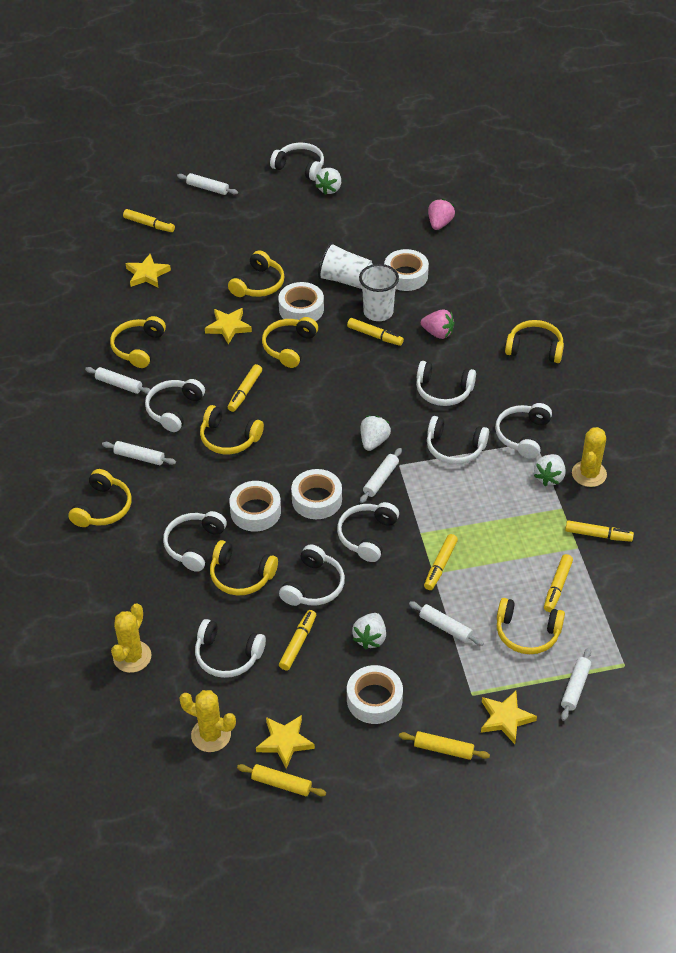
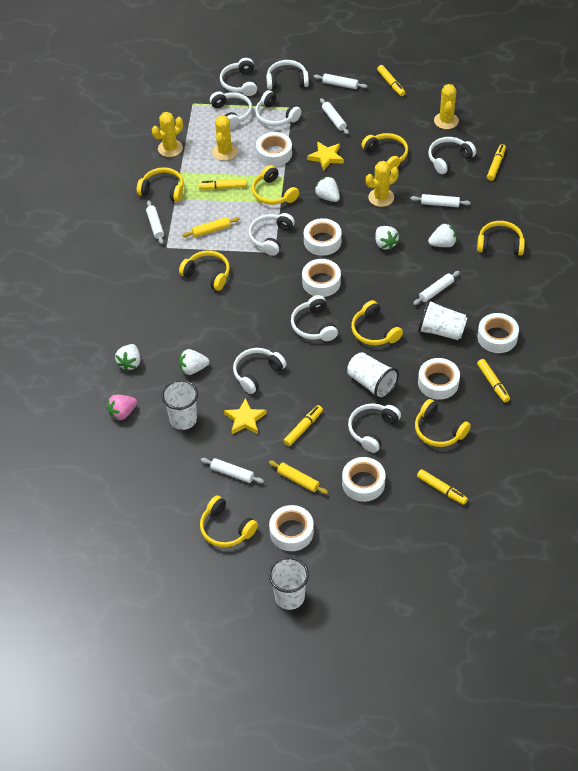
pink strawberry: [421,309,454,339] [428,199,455,230] = 2 -> [107,395,137,420] = 1
white cup: [318,242,373,289] [359,264,399,321] = 2 -> [161,380,198,430] [269,557,309,610] [347,352,399,400] [418,299,467,340] = 4
white strawberry: [315,168,341,195] [352,613,386,649] [361,416,391,451] [534,454,566,486] = 4 -> [115,344,141,371] [179,349,209,375] [314,176,340,202] [375,226,399,250] [428,223,457,247] = 5
white tape: [229,481,281,532] [278,282,324,321] [291,469,342,519] [347,665,403,724] [384,249,429,291] = 5 -> [256,132,292,166] [269,505,314,551] [302,259,341,297] [304,218,342,256] [342,457,385,502] [418,358,460,400] [477,313,519,353] = 7
yellow cactus: [111,603,151,673] [179,690,236,752] [572,427,607,487] = 3 -> [152,112,183,157] [212,115,237,161] [366,161,399,207] [434,84,459,129] = 4
yellow marker: [123,209,175,232] [228,364,262,412] [279,610,316,670] [347,318,404,346] [424,534,458,590] [544,554,573,612] [565,520,634,542] = 7 -> [199,179,247,190] [283,405,323,446] [377,65,405,96] [417,469,468,505] [477,359,510,403] [487,144,506,181] = 6
yellow star: [126,254,171,288] [205,308,252,345] [256,715,315,769] [481,691,537,744] = 4 -> [224,398,267,434] [307,141,344,171] = 2

